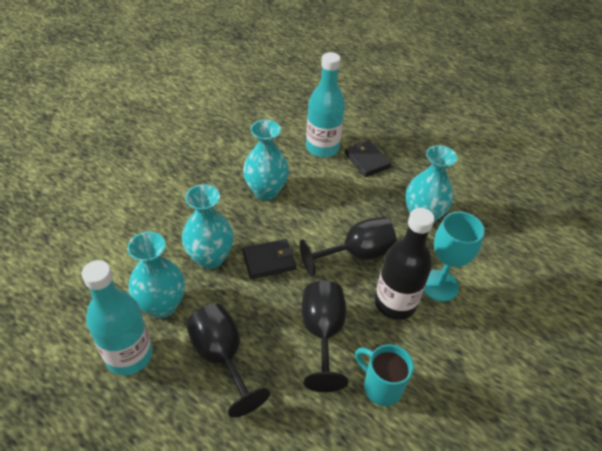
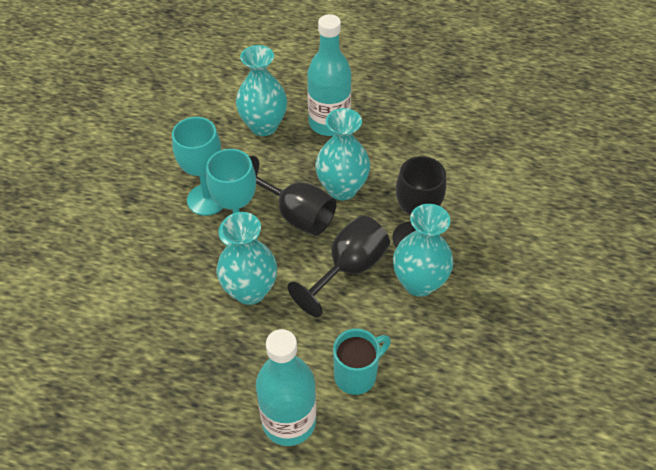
black bottle: [375,208,435,320] = 1 -> none = 0
black wallet: [242,239,296,279] [345,141,391,177] = 2 -> none = 0
turquoise goblet: [424,212,485,302] = 1 -> [172,117,223,216] [206,149,260,245] = 2

